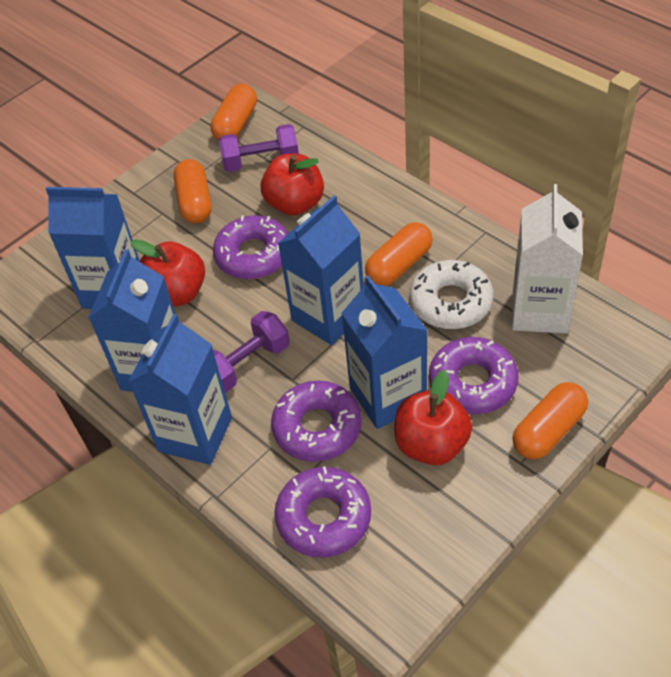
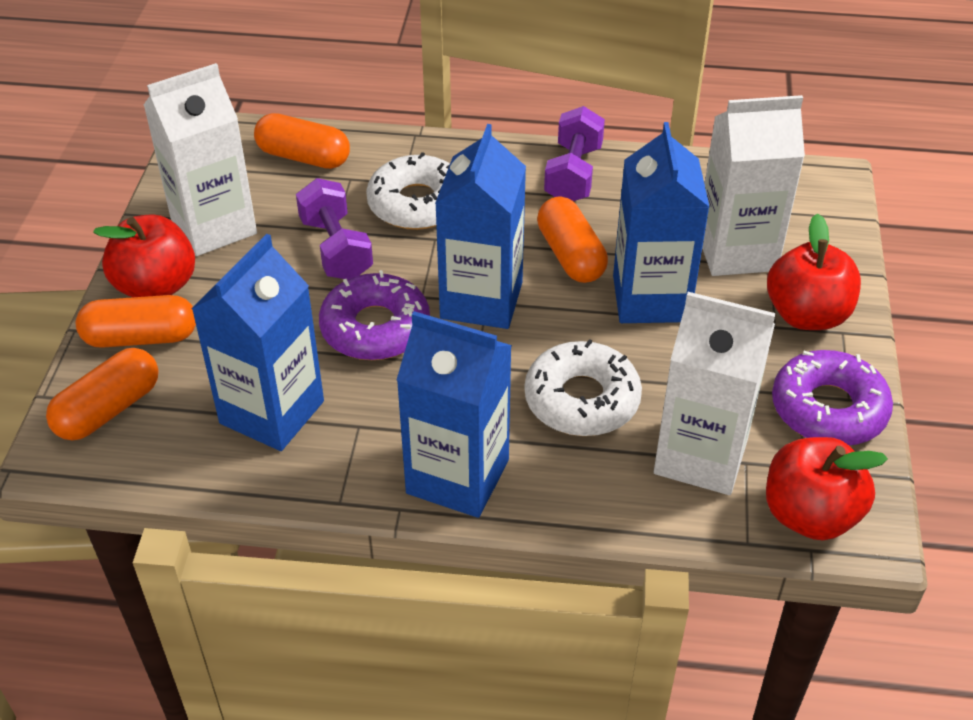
blue carton: [46,187,140,309] [88,249,175,392] [128,314,232,465] [278,195,364,345] [341,275,428,429] = 5 -> [191,234,324,451] [397,311,512,518] [435,124,526,329] [613,122,709,323] = 4
purple donut: [213,216,289,279] [271,381,362,462] [274,466,371,558] [429,337,518,414] = 4 -> [319,270,430,360] [772,350,893,445] = 2
white carton: [512,184,583,334] = 1 -> [144,63,257,256] [654,292,776,495] [702,95,805,276] = 3
white donut: [410,260,493,329] = 1 -> [366,152,450,230] [525,339,642,436] = 2

